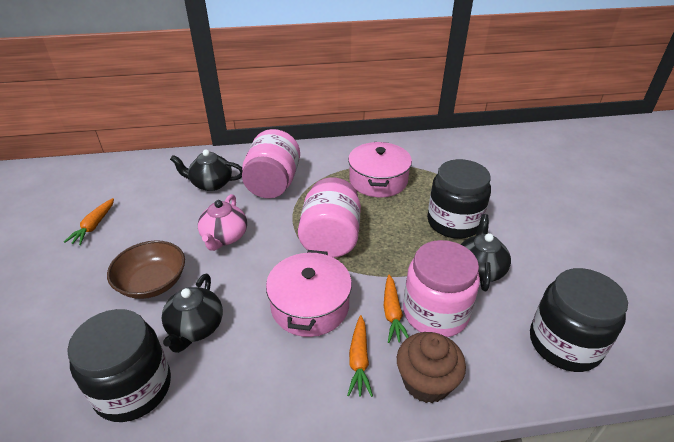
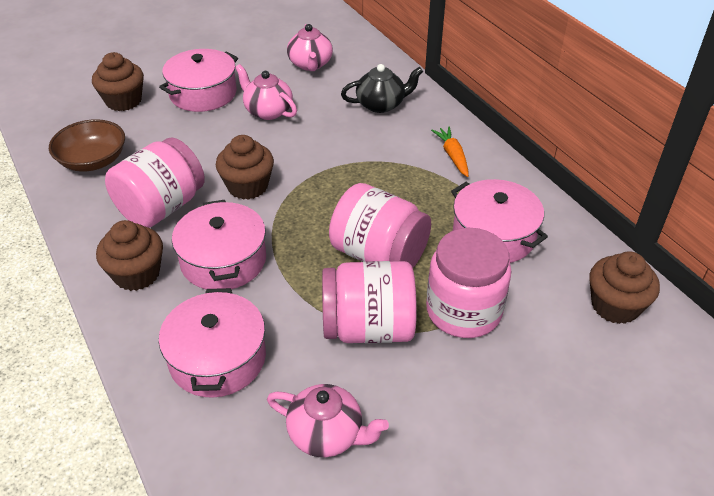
black jar: [67,309,171,422] [427,159,491,239] [530,268,628,372] = 3 -> none = 0
black teapot: [161,274,223,353] [170,150,242,191] [461,214,511,291] = 3 -> [341,64,423,113] = 1
brown cupcake: [397,332,466,403] = 1 -> [92,52,144,111] [96,220,163,291] [216,135,274,200] [589,252,660,324] = 4
orange carrot: [64,198,114,245] [347,315,373,397] [384,275,409,343] = 3 -> [431,127,469,177] = 1
pink jar: [242,129,300,198] [298,177,361,258] [403,240,480,337] = 3 -> [105,137,205,228] [322,261,417,343] [329,183,431,268] [426,228,511,338] = 4
pink pot: [266,250,352,337] [348,142,412,197] = 2 -> [159,49,238,112] [159,288,266,398] [172,200,266,290] [451,179,548,263] = 4
pink teapot: [198,194,247,251] = 1 -> [235,64,297,120] [267,384,389,457] [287,24,333,71] = 3

